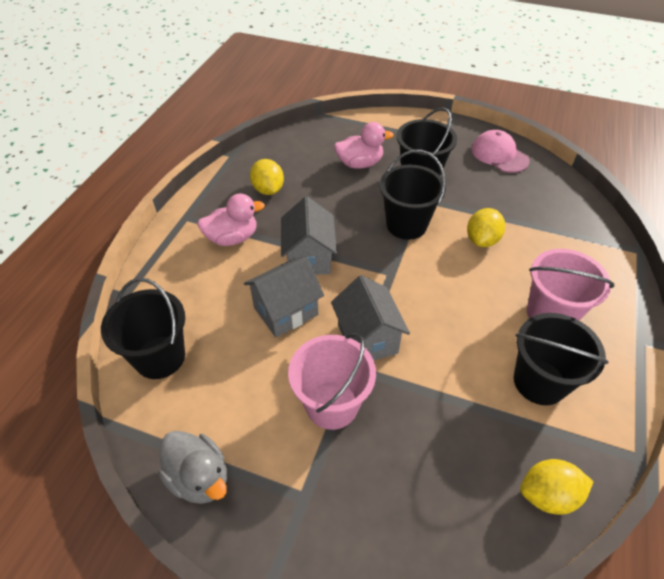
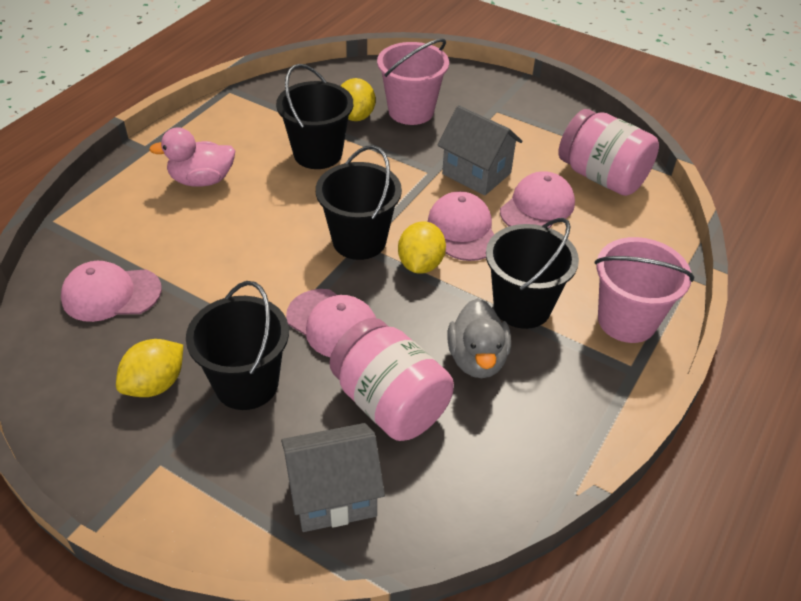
grey house: [244,257,324,337] [281,196,337,275] [331,275,410,360] = 3 -> [281,423,385,532] [437,105,522,196] = 2
pink cap: [472,130,530,173] = 1 -> [61,261,162,322] [286,289,376,357] [428,191,494,261] [500,171,575,228] = 4
pink duck: [197,193,265,246] [334,122,394,169] = 2 -> [149,127,235,187] = 1
pink jar: none = 0 -> [329,318,454,441] [559,109,659,196] = 2

